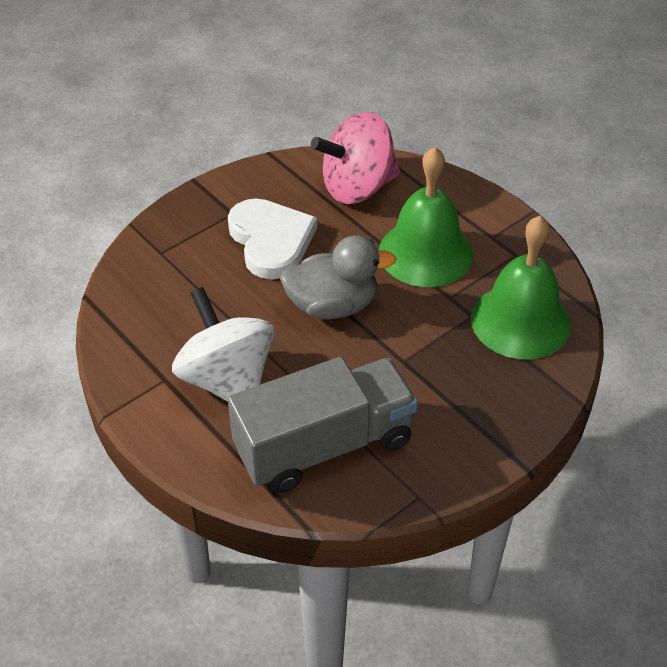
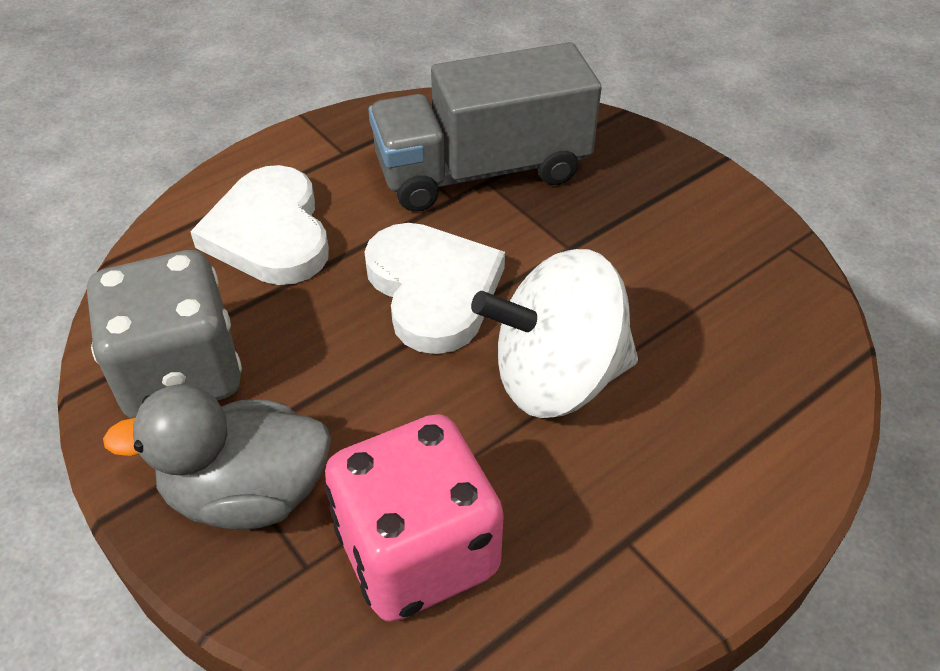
green bell: [379,147,473,287] [471,215,571,360] = 2 -> none = 0
grey dice: none = 0 -> [87,250,242,419] = 1
pink dice: none = 0 -> [325,414,504,622] = 1
pink spinning top: [311,112,400,204] = 1 -> none = 0
white heart: [228,198,317,279] = 1 -> [190,165,329,285] [364,223,505,354] = 2

